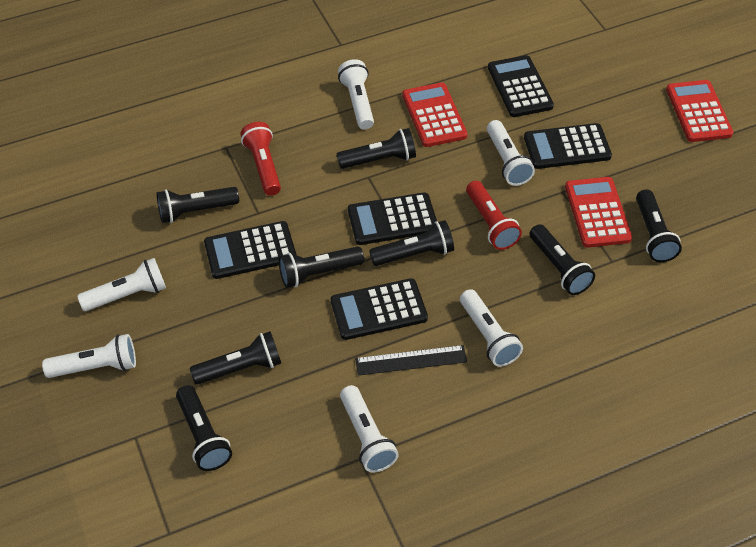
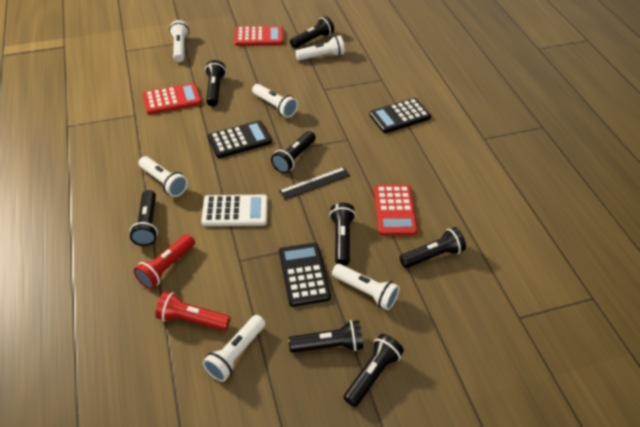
black calculator: [204,221,297,279] [331,278,428,340] [348,192,437,245] [488,55,554,117] [524,123,612,169] = 5 -> [208,121,272,158] [279,243,331,307] [369,98,431,133] = 3
white calculator: none = 0 -> [201,195,268,226] = 1

